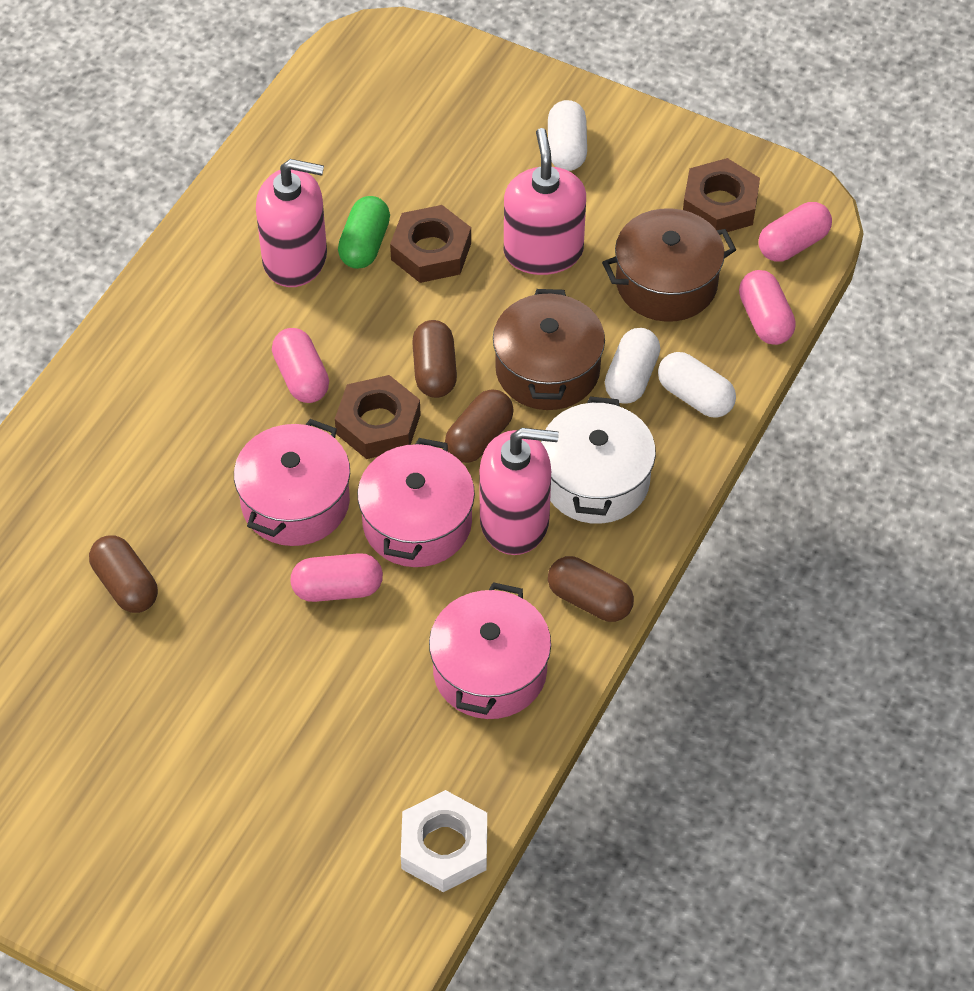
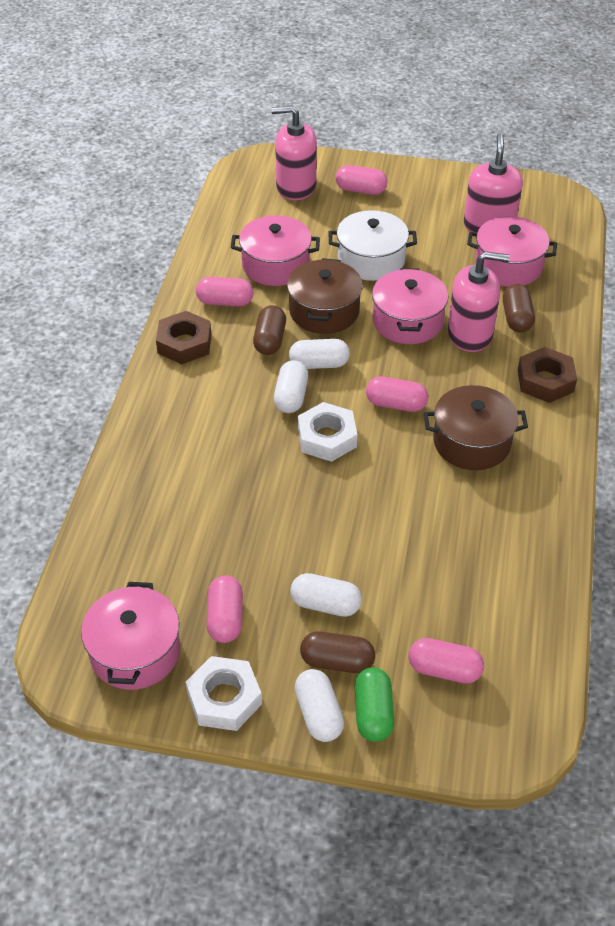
brown capsule: [89,535,158,613] [412,320,457,398] [445,389,514,463] [548,556,634,622] = 4 -> [253,305,286,355] [300,631,375,673] [503,284,535,333] = 3
brown nut: [335,375,421,459] [390,205,471,283] [683,158,760,232] = 3 -> [156,311,211,364] [518,347,577,403] = 2
pink capsule: [272,328,329,403] [290,553,383,602] [739,270,796,345] [759,202,832,262] = 4 -> [196,277,253,306] [207,575,243,643] [336,165,387,195] [366,376,428,412] [409,638,484,684] = 5
pink pot: [234,419,350,546] [357,438,475,567] [429,582,551,719] = 3 -> [81,582,180,690] [231,215,320,286] [372,268,448,344] [467,216,557,287] = 4
white capsule: [548,100,587,171] [605,328,660,404] [658,352,736,418] = 3 -> [274,360,308,413] [289,339,350,369] [290,573,362,617] [294,669,344,742] = 4
white nut: [401,790,487,892] = 1 -> [186,656,262,731] [298,402,357,462] = 2

